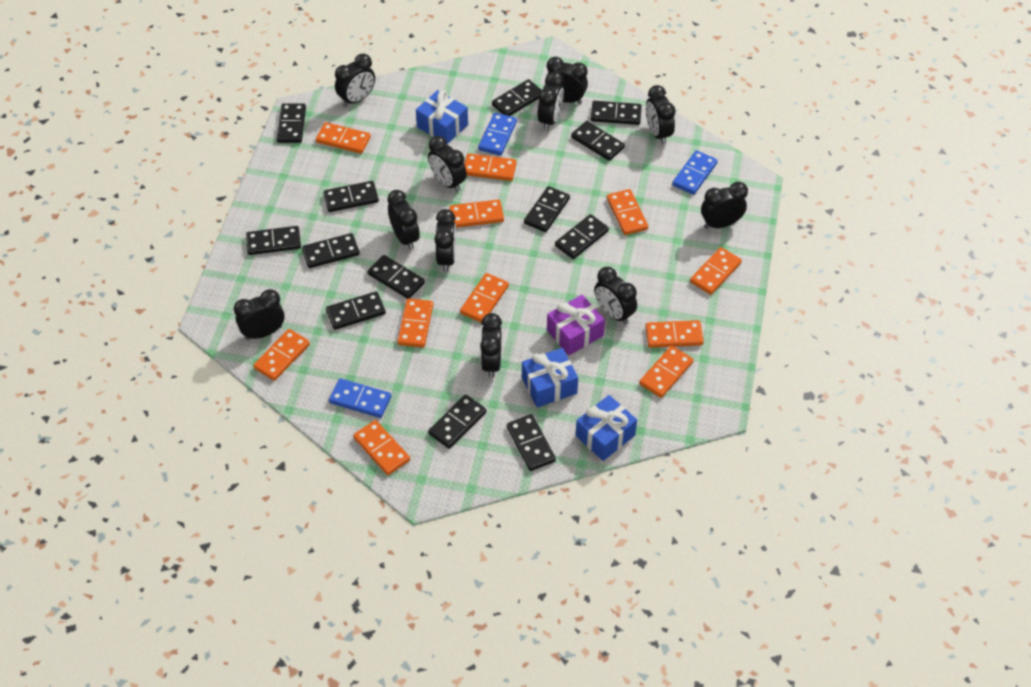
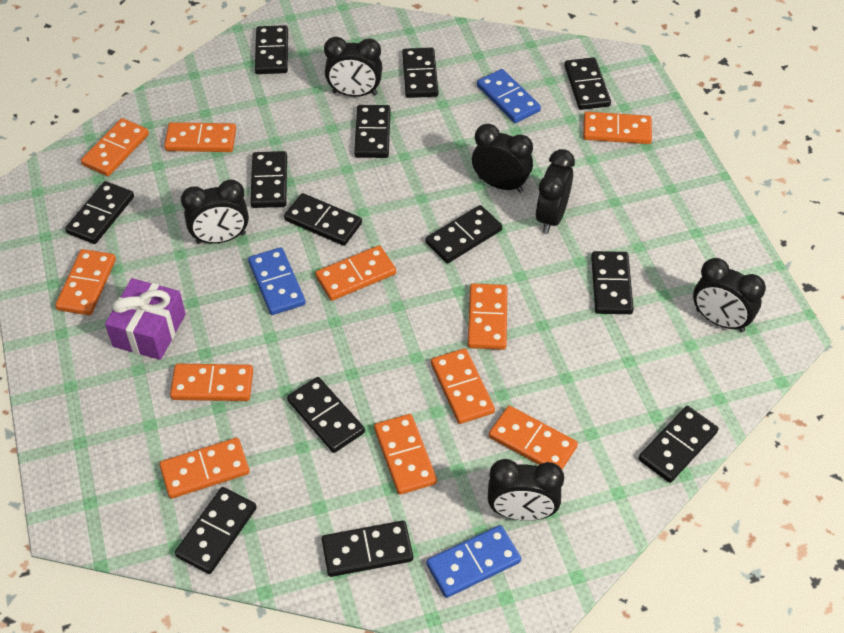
black clock: [234,289,284,340] [335,54,375,107] [387,190,420,250] [428,136,467,192] [434,209,456,272] [480,313,502,378] [538,71,564,131] [545,57,588,104] [594,267,637,325] [646,85,676,145] [701,182,748,229] = 11 -> [181,179,249,244] [324,37,382,97] [472,124,533,193] [488,459,564,521] [535,149,575,234] [693,258,766,332] = 6
blue gift: [416,90,468,144] [522,348,578,408] [576,395,637,461] = 3 -> none = 0

